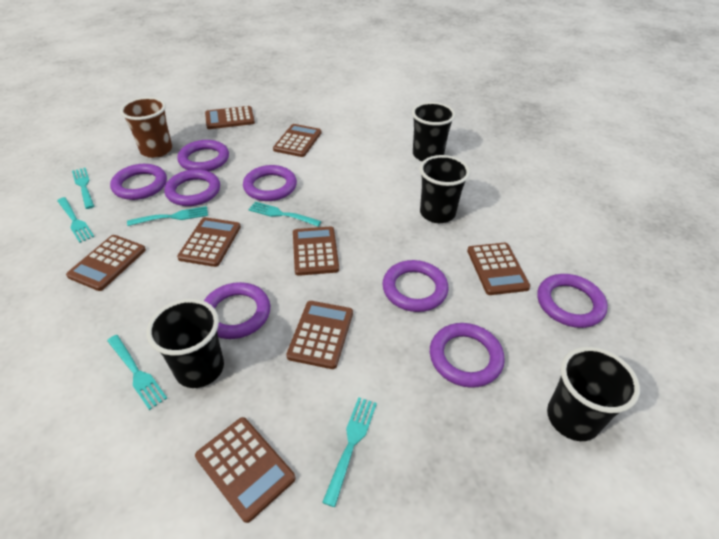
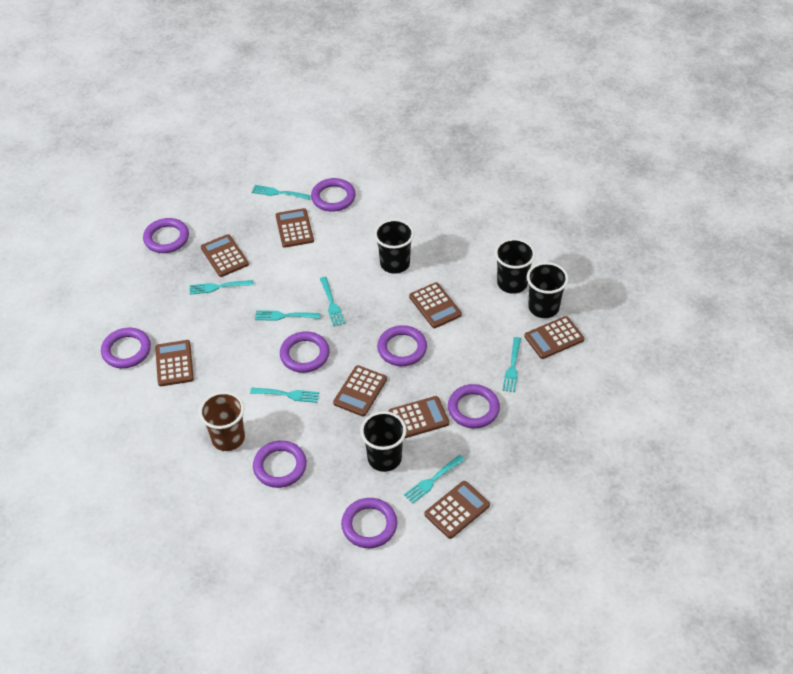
turquoise fork: [57,197,94,243] [72,168,94,209] [107,335,167,410] [127,206,208,226] [248,202,321,226] [322,397,377,507] = 6 -> [190,280,253,295] [250,388,319,403] [252,185,311,200] [255,310,321,321] [320,277,345,326] [404,455,465,504] [502,337,521,392] = 7

